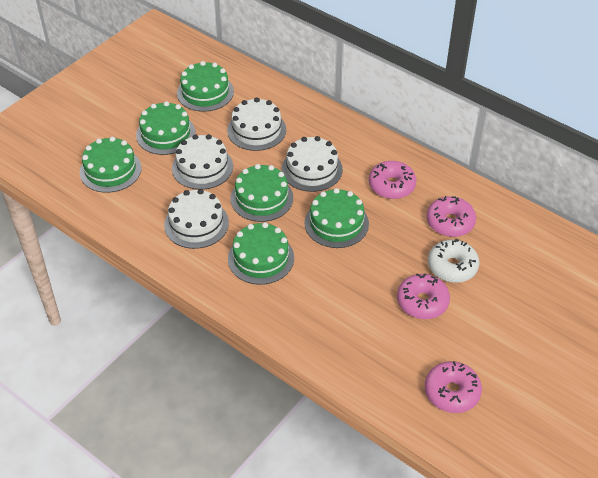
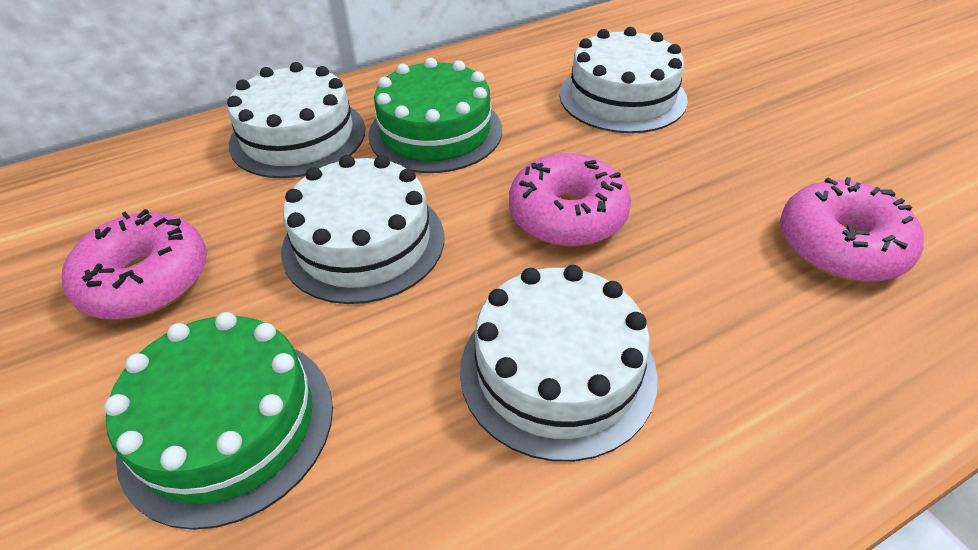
green cake: [80,137,142,193] [136,101,196,155] [177,61,234,112] [228,222,294,285] [230,164,293,222] [305,188,369,248] = 6 -> [104,312,333,530] [368,58,502,173] = 2
pink donut: [369,161,416,199] [397,273,450,319] [425,361,482,413] [427,196,476,237] = 4 -> [62,209,207,320] [509,153,631,246] [780,177,924,282] = 3
white donut: [428,239,479,283] = 1 -> none = 0

